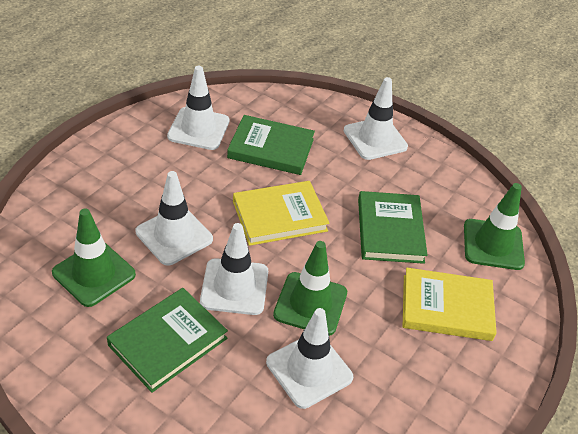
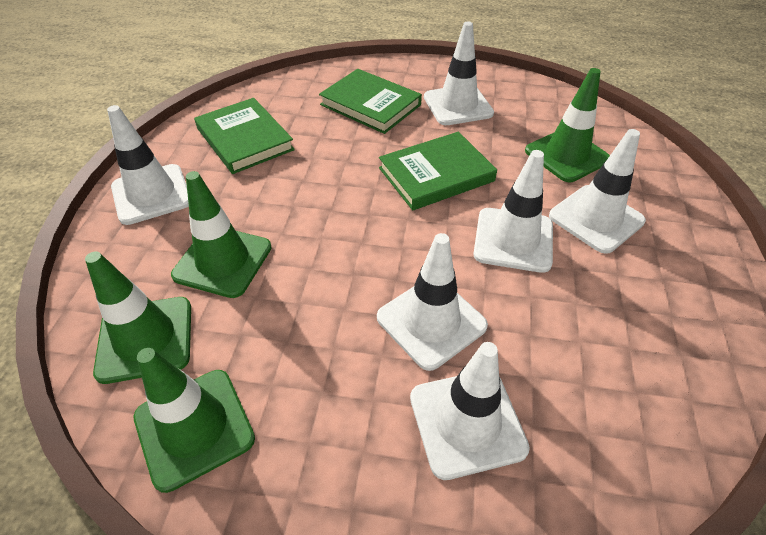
green traffic cone: [52,208,136,307] [273,241,347,336] [464,183,525,270] = 3 -> [85,251,191,384] [133,348,255,493] [171,171,272,298] [525,68,610,182] = 4
white traffic cone: [136,171,213,266] [167,66,229,150] [200,223,268,315] [266,308,353,409] [344,77,408,160] = 5 -> [107,105,189,225] [377,233,488,371] [410,342,530,480] [424,21,494,125] [473,150,553,273] [549,129,646,254] = 6
yellow book: [233,181,329,246] [403,268,497,341] = 2 -> none = 0

